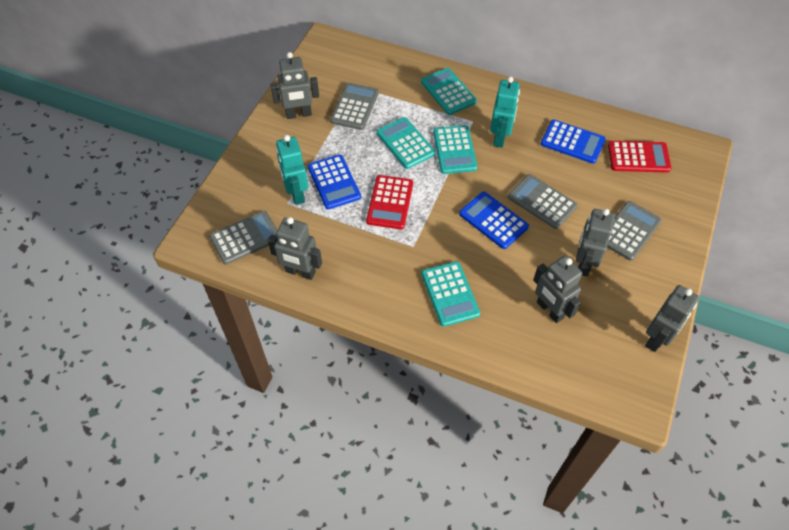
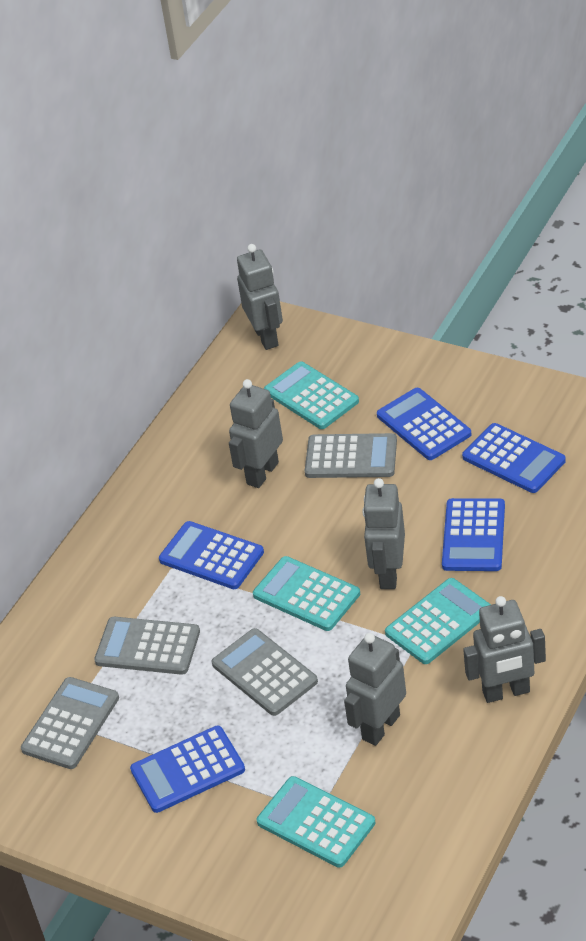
blue calculator: [308,154,361,209] [459,192,529,249] [541,120,606,164] = 3 -> [130,726,245,813] [159,521,264,589] [377,388,471,460] [442,498,505,571] [462,423,566,493] = 5
red calculator: [366,175,413,229] [608,141,671,173] = 2 -> none = 0
turquoise robot: [276,135,308,205] [490,76,520,148] = 2 -> none = 0

